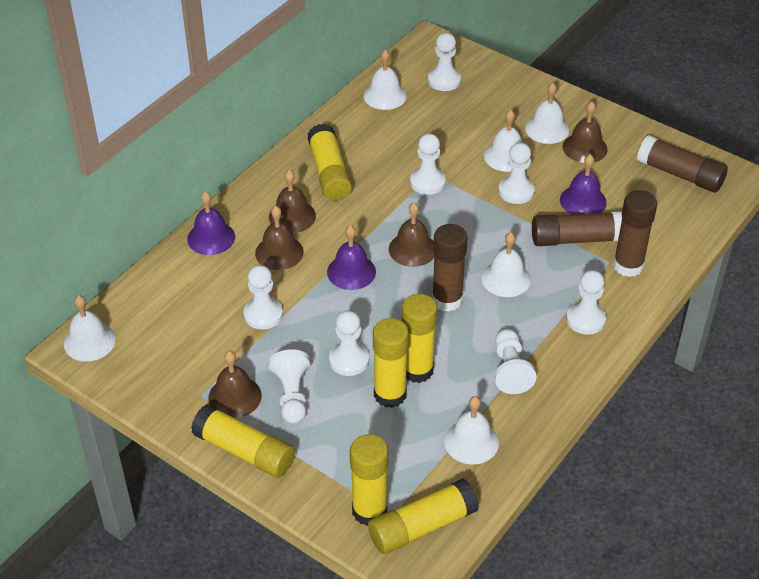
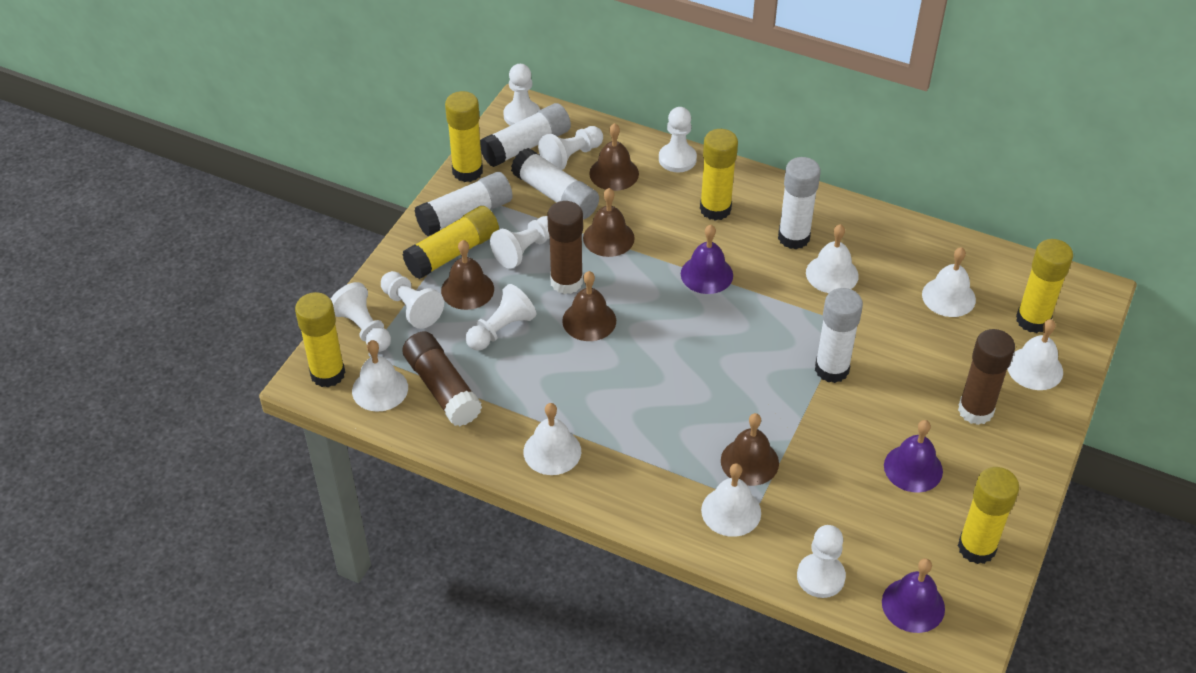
brown glue stick: [432,224,467,312] [532,211,622,246] [613,190,657,277] [637,135,728,193] = 4 -> [402,332,482,426] [547,201,583,294] [958,329,1015,425] = 3
white glue stick: none = 0 -> [414,172,513,236] [480,103,571,167] [511,148,599,219] [778,157,821,249] [815,288,863,383] = 5

